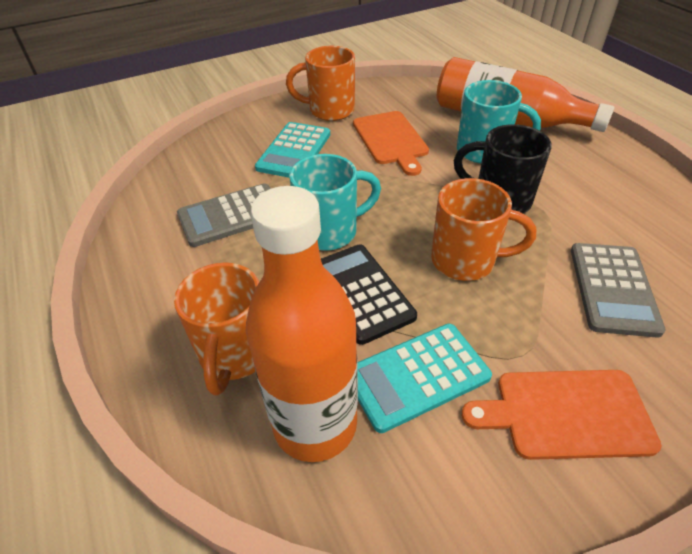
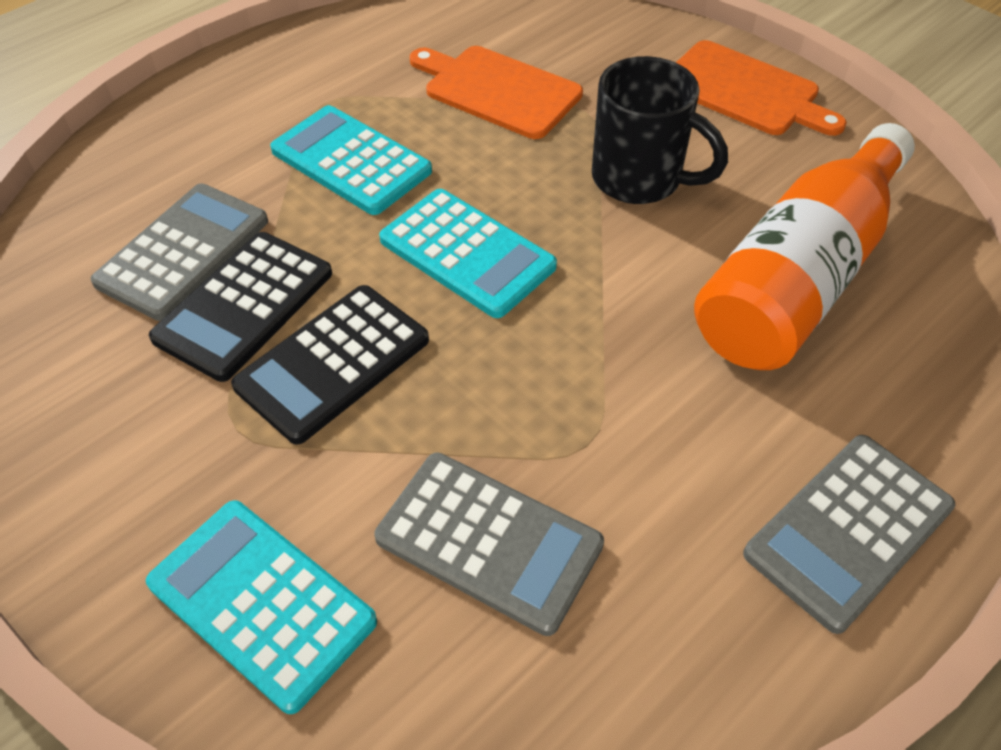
black calculator: [321,244,417,345] = 1 -> [149,232,332,382] [231,285,429,445] = 2
grey calculator: [177,183,271,247] [571,243,666,338] = 2 -> [91,184,268,321] [374,453,604,636] [743,435,955,634] = 3
orange bottle: [246,186,358,462] [437,57,614,132] = 2 -> [694,123,915,370] = 1
orange mug: [174,262,259,395] [286,46,355,121] [431,178,536,281] = 3 -> none = 0
turquoise calculator: [255,122,330,178] [357,324,492,433] = 2 -> [146,500,377,714] [270,105,432,215] [379,189,557,318] = 3
turquoise mug: [289,154,381,251] [457,80,541,163] = 2 -> none = 0

